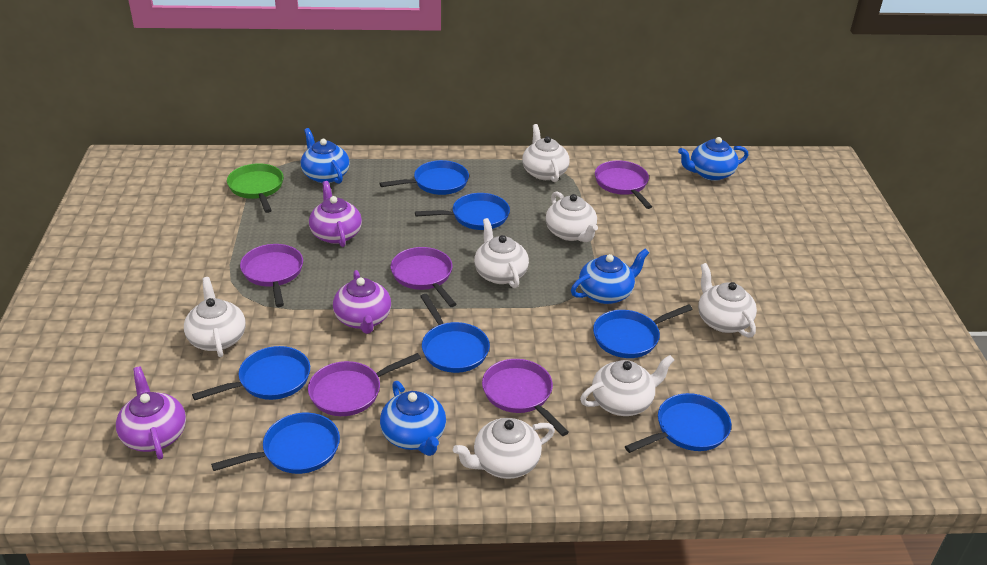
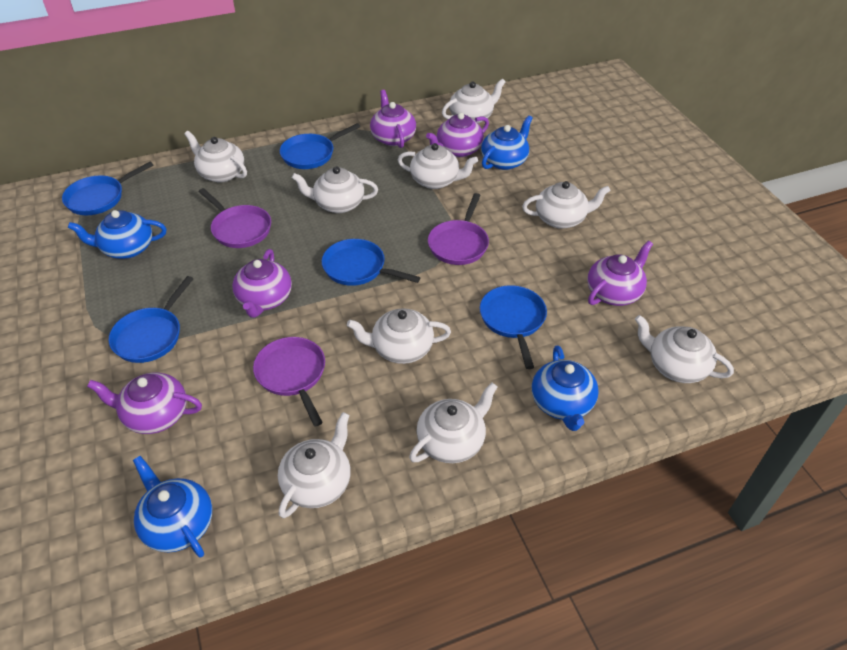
blue pan: [192,346,310,400] [211,413,340,474] [379,160,469,195] [415,193,510,230] [420,294,490,373] [593,304,693,358] [625,393,731,453] = 7 -> [62,161,154,215] [108,276,193,363] [280,123,360,169] [322,239,420,286] [480,285,547,369] = 5
green pan: [227,163,284,213] = 1 -> none = 0
purple pan: [240,244,303,307] [308,353,421,416] [390,247,457,307] [482,359,569,436] [595,161,652,209] = 5 -> [199,188,271,248] [253,337,325,427] [428,193,489,265] = 3
purple teapot: [116,367,186,459] [309,181,362,247] [333,270,391,334] = 3 -> [87,373,202,434] [232,249,292,318] [370,90,416,148] [426,113,489,157] [587,241,653,306] = 5
white teapot: [184,277,246,357] [453,418,555,479] [474,218,529,288] [522,124,570,182] [546,191,598,242] [580,355,674,416] [698,263,757,338] = 7 -> [184,131,247,182] [278,412,351,518] [292,166,378,213] [347,308,451,364] [398,143,478,189] [409,383,497,463] [442,79,506,124] [522,181,611,229] [635,315,734,383] = 9

